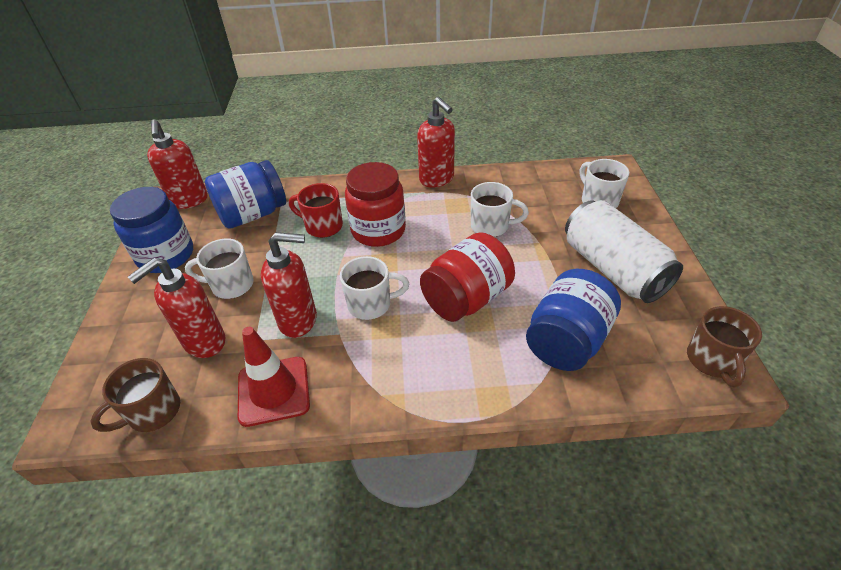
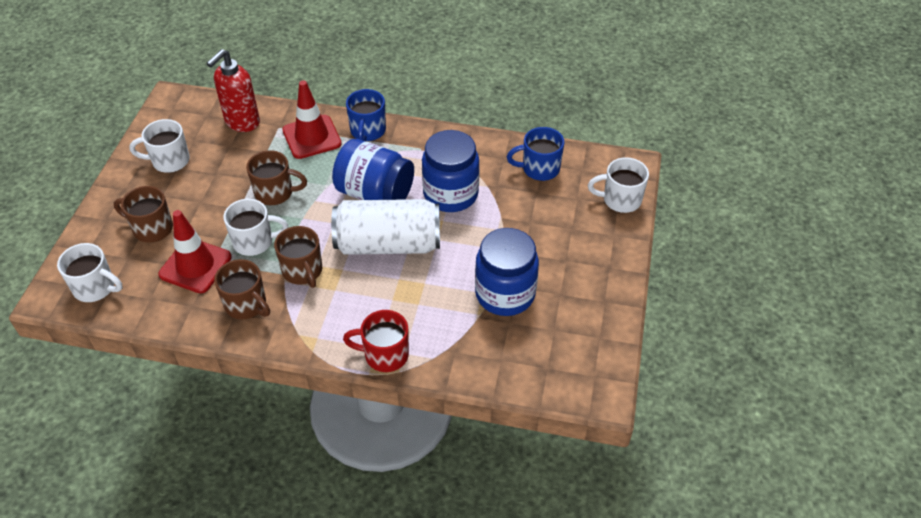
blue mug: none = 0 -> [346,89,386,141] [507,127,564,181] = 2
brown mug: [90,358,180,432] [687,306,762,388] = 2 -> [114,186,173,242] [214,259,270,319] [246,150,307,205] [274,226,322,288] = 4
red jar: [345,162,406,247] [420,232,515,322] = 2 -> none = 0
red soap dispenser: [128,258,226,358] [147,119,208,209] [261,232,317,338] [417,97,455,188] = 4 -> [206,49,260,132] = 1
red traffic cone: [238,327,310,427] = 1 -> [158,210,232,293] [282,80,342,159] = 2

